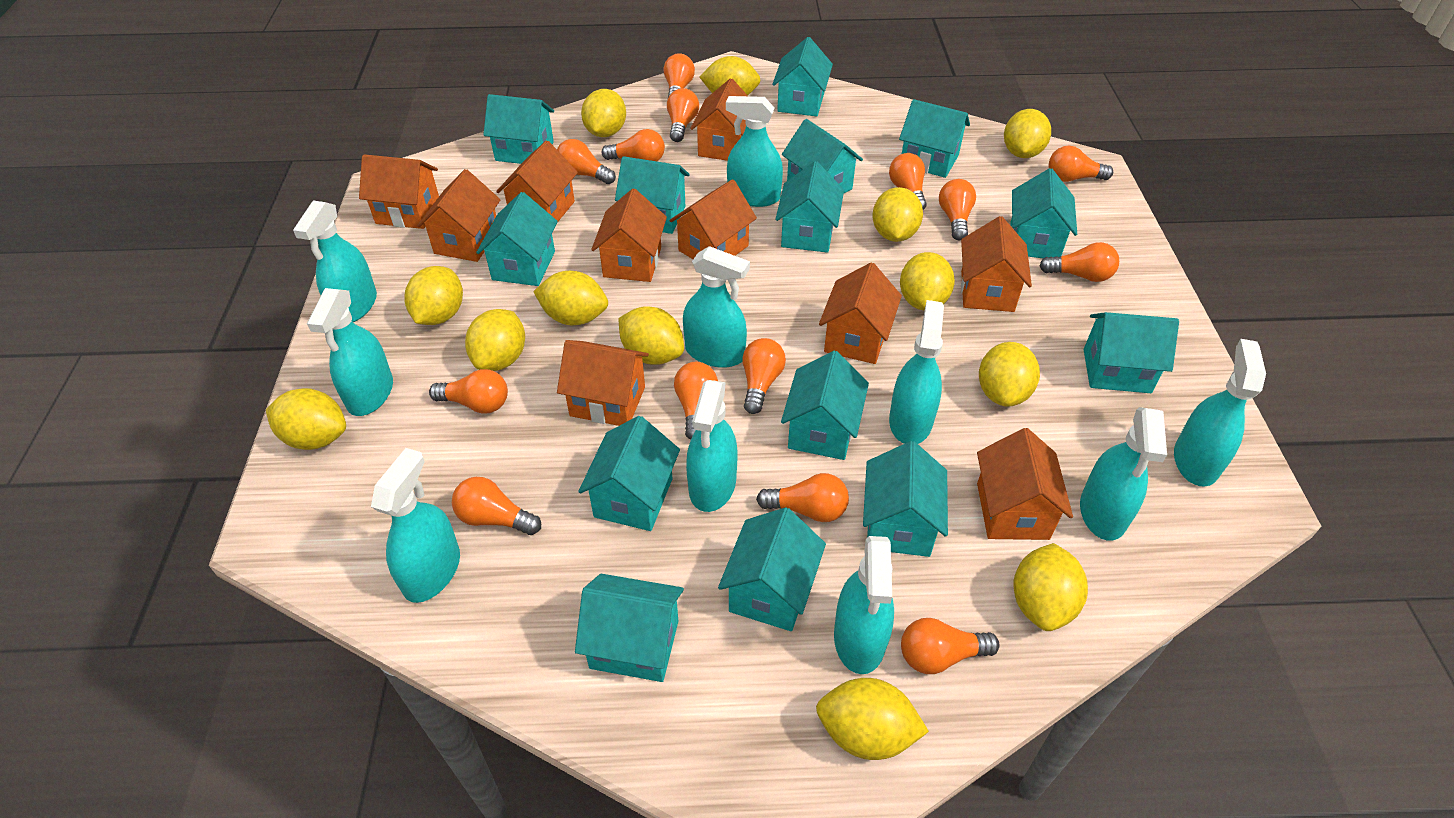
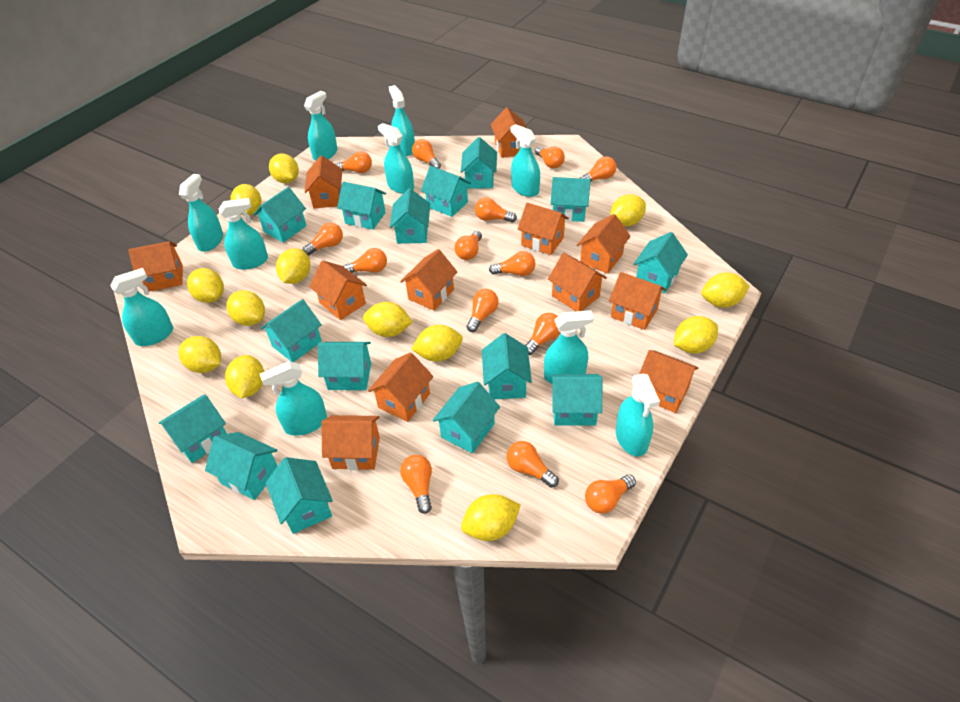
orange house: [359,154,439,229] [417,169,501,262] [496,140,578,223] [557,340,649,426] [591,189,667,282] [670,179,757,259] [690,78,748,161] [819,262,902,364] [961,216,1032,312] [977,428,1073,540] = 10 -> [128,241,183,292] [305,155,342,208] [309,260,367,320] [321,415,380,470] [368,352,433,422] [400,249,457,311] [491,107,526,158] [517,202,569,255] [548,253,607,311] [577,214,631,274] [609,272,666,330] [639,350,698,413] = 12
turquoise house: [476,192,558,286] [483,94,554,164] [575,574,684,682] [578,416,680,531] [615,156,690,234] [718,507,826,631] [772,37,833,116] [775,161,844,253] [781,351,869,460] [782,119,863,193] [863,441,948,557] [899,99,970,178] [1011,168,1077,259] [1084,312,1179,393] = 14 -> [159,394,227,463] [205,432,278,500] [254,187,306,243] [260,299,322,362] [266,457,333,534] [318,342,371,390] [337,182,386,230] [390,189,430,244] [421,166,471,217] [433,382,500,453] [461,137,497,189] [482,333,532,399] [550,177,591,222] [551,374,602,426] [633,232,688,293] = 15

